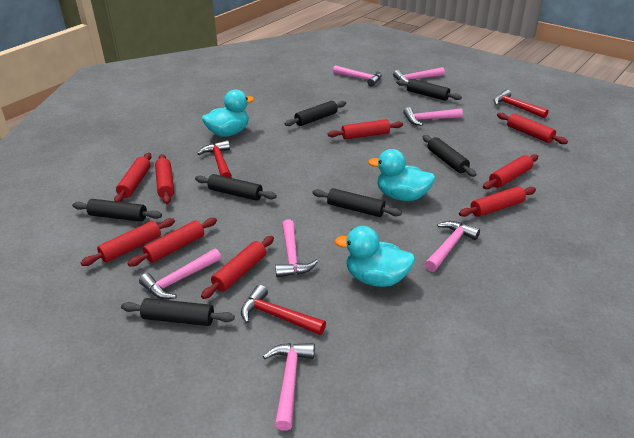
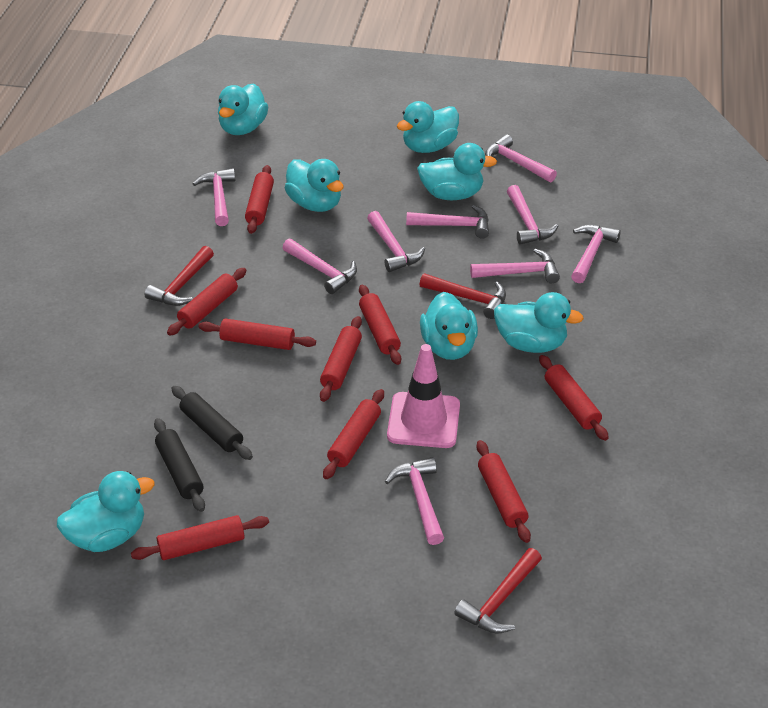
black rolling pin: [72,199,162,222] [121,298,235,326] [195,174,277,201] [285,101,346,126] [312,188,402,217] [396,79,462,101] [422,135,477,177] = 7 -> [154,418,205,512] [171,386,253,460] = 2
pink hammer: [139,248,221,300] [263,343,315,431] [275,219,318,278] [333,65,382,86] [393,67,445,82] [403,107,463,126] [425,221,480,272] = 7 -> [192,168,235,226] [283,239,357,294] [367,211,425,272] [385,457,444,545] [406,205,489,239] [470,249,560,283] [485,135,557,182] [507,185,558,245] [571,225,621,283] = 9
pink traffic cone: none = 0 -> [387,344,460,448] = 1
turquoise duck: [202,89,254,137] [335,226,415,287] [368,149,435,201] = 3 -> [57,471,155,552] [218,83,268,135] [285,159,344,212] [397,101,459,153] [417,143,497,200] [420,292,478,360] [494,292,584,353] = 7

